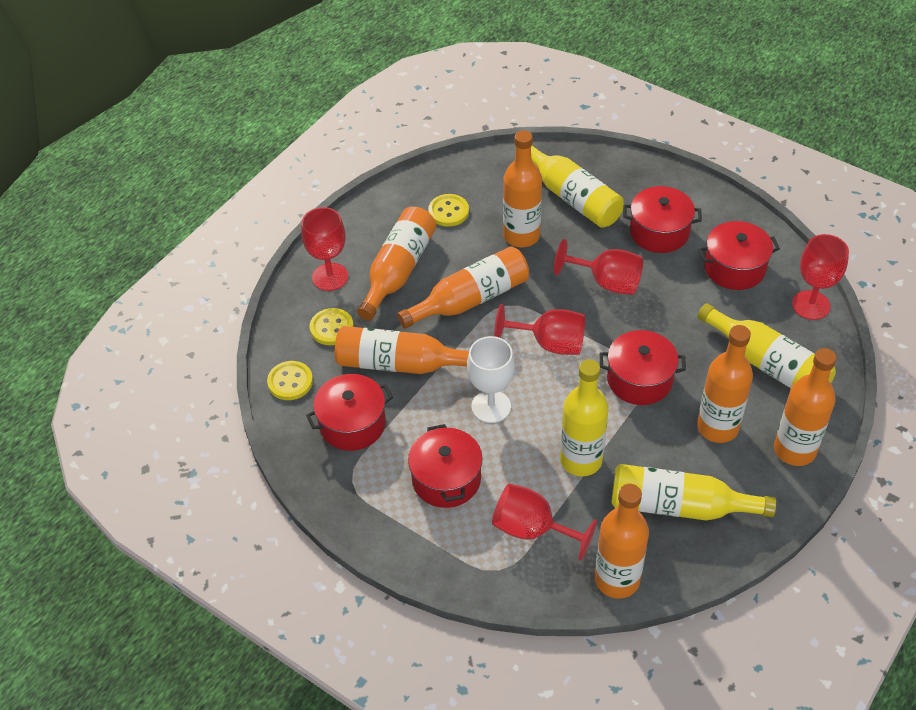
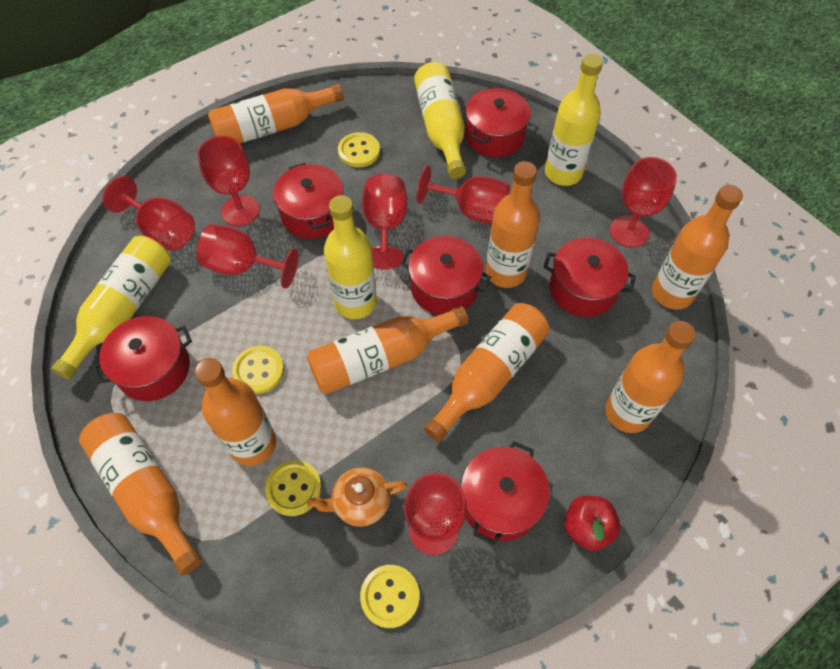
orange bottle: [335,326,469,374] [357,207,436,321] [397,246,529,329] [503,130,542,247] [595,484,649,599] [697,325,753,443] [774,348,837,466] = 7 -> [79,413,202,575] [195,358,276,466] [208,84,344,143] [307,306,469,394] [424,303,550,442] [485,161,540,288] [605,321,696,433] [652,185,743,310] = 8
orange teapot: none = 0 -> [307,467,407,527] = 1
red apple: none = 0 -> [565,495,621,551] = 1
red goblet: [301,207,348,291] [492,483,597,561] [494,304,585,355] [554,239,643,295] [792,234,849,320] = 5 -> [103,176,195,251] [196,224,299,289] [197,136,260,226] [362,174,407,269] [404,473,467,555] [416,165,510,224] [610,157,677,247] = 7
red pot: [306,374,393,451] [408,424,483,508] [600,330,686,405] [623,186,702,253] [698,221,780,290] = 5 -> [92,316,192,401] [273,163,343,239] [400,236,491,315] [461,441,550,545] [465,88,531,157] [543,237,636,317] = 6
white goblet: [467,336,515,423] = 1 -> none = 0
yellow button: [267,361,313,400] [310,308,354,345] [428,194,469,227] = 3 -> [232,346,284,394] [265,460,321,516] [338,132,380,168] [360,565,420,628] = 4

